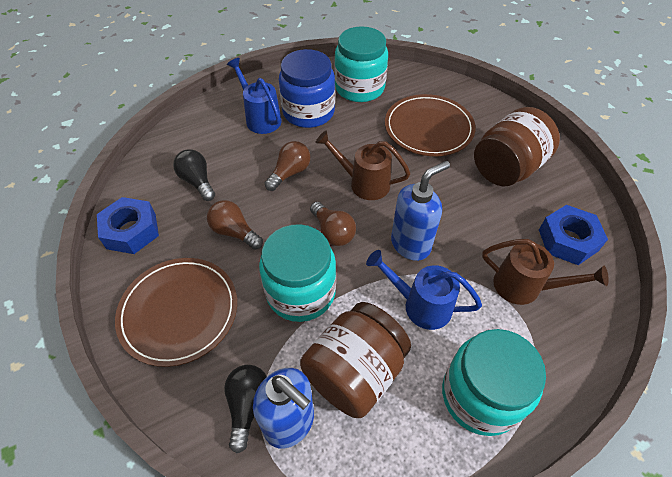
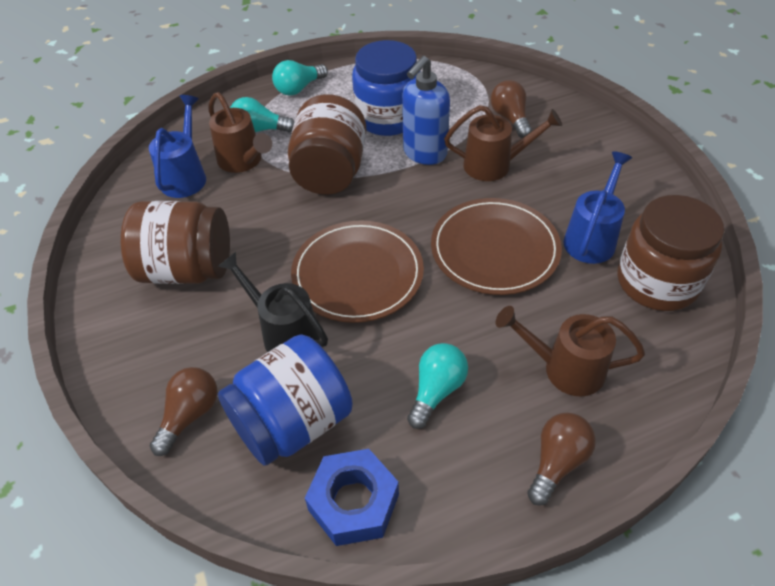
black light bulb: [173,149,215,201] [224,365,267,453] = 2 -> none = 0
black watering can: none = 0 -> [218,252,328,352] = 1
blue jar: [279,49,335,128] = 1 -> [218,334,353,466] [352,40,421,136] = 2
blue nut: [97,197,159,254] [539,205,608,265] = 2 -> [305,449,399,546] = 1
blue soap dispenser: [253,368,314,449] [391,161,450,261] = 2 -> [402,56,450,165] = 1
brown jar: [300,302,411,418] [474,107,560,187] = 2 -> [121,201,230,284] [288,94,366,195] [617,195,724,311] = 3
brown watering can: [315,130,411,200] [482,239,609,305] = 2 -> [209,92,272,173] [444,105,562,181] [496,306,645,396] = 3
turquoise jar: [259,224,336,322] [334,26,388,102] [442,329,546,436] = 3 -> none = 0
turquoise light bulb: none = 0 -> [230,97,294,132] [272,60,328,96] [407,343,468,429] = 3

